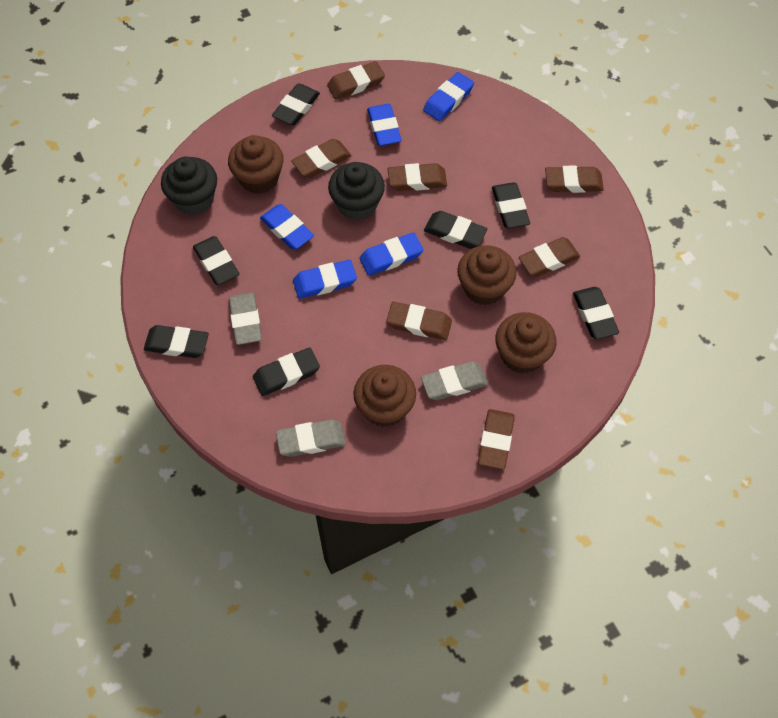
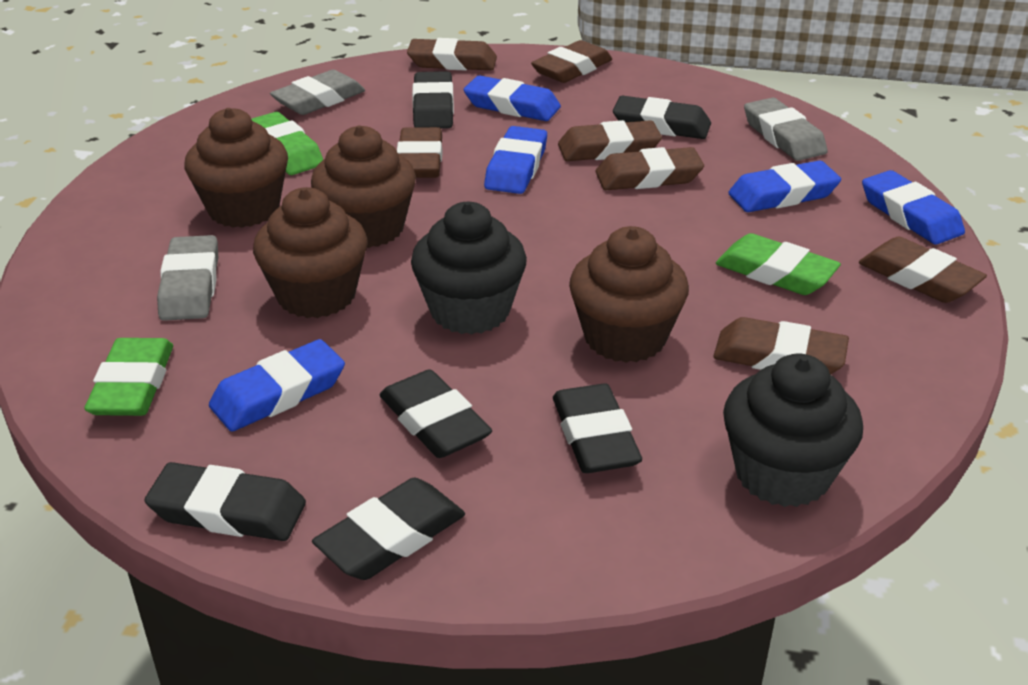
black eraser: [144,325,209,358] [193,236,239,285] [253,347,320,396] [272,83,320,125] [424,211,487,249] [492,182,530,228] [573,287,619,339] = 7 -> [144,462,306,541] [312,478,465,580] [380,369,492,458] [412,71,454,129] [553,383,642,473] [613,96,711,139] = 6
green eraser: none = 0 -> [84,338,173,416] [251,112,323,175] [716,233,841,295] = 3

